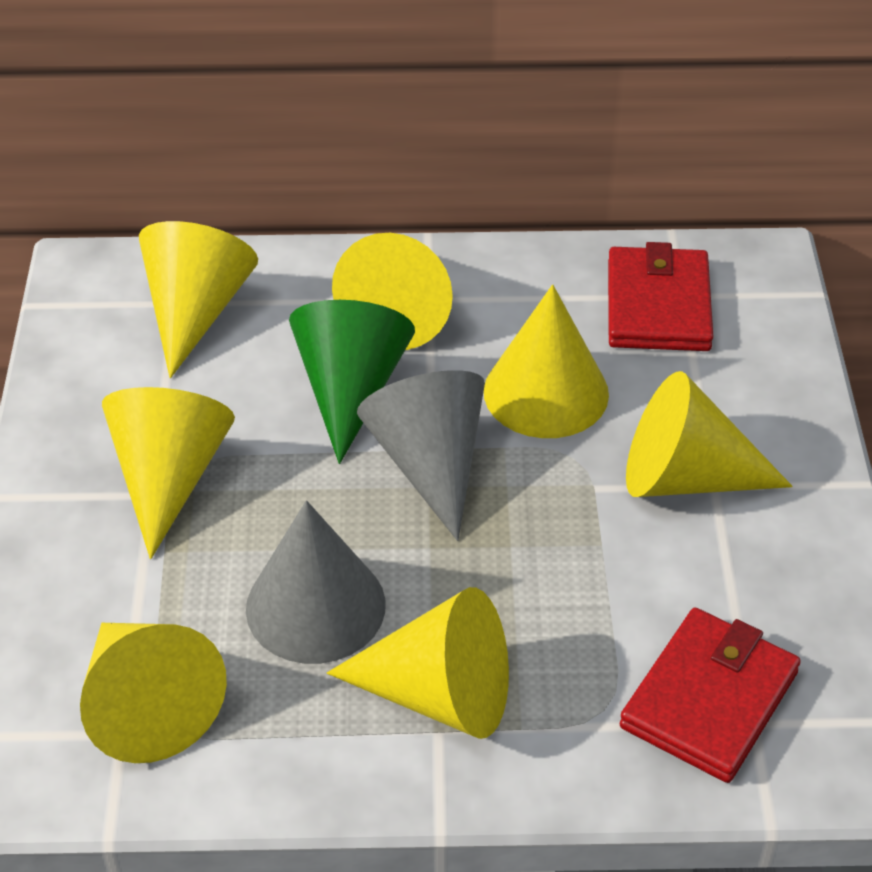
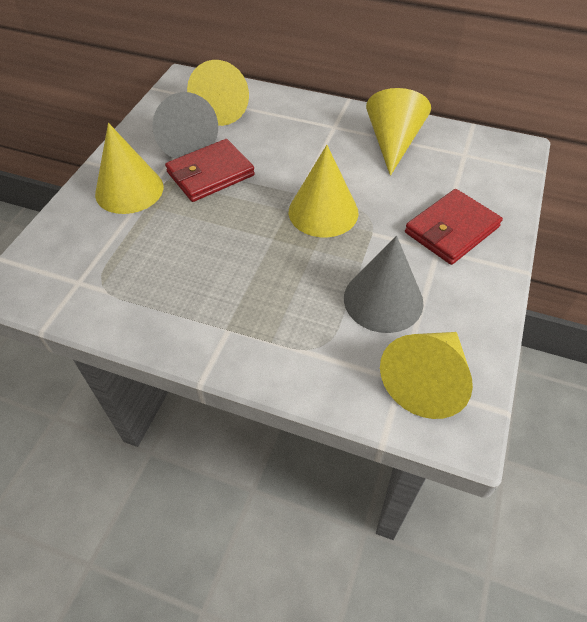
green cone: [289,300,415,464] = 1 -> none = 0
yellow cone: [80,623,227,763] [102,387,235,559] [139,221,258,378] [327,587,509,739] [332,233,453,350] [484,284,609,438] [626,371,793,497] = 7 -> [95,123,163,214] [187,60,249,126] [289,145,359,237] [366,88,431,176] [380,332,473,419] = 5

